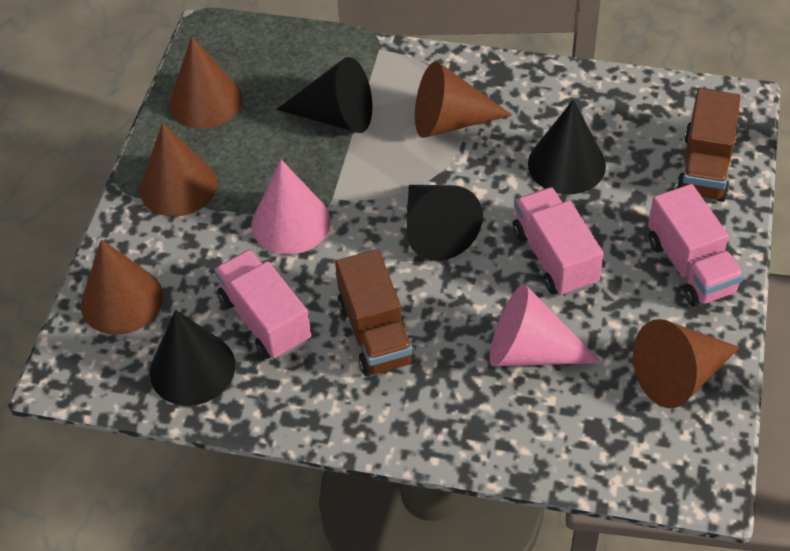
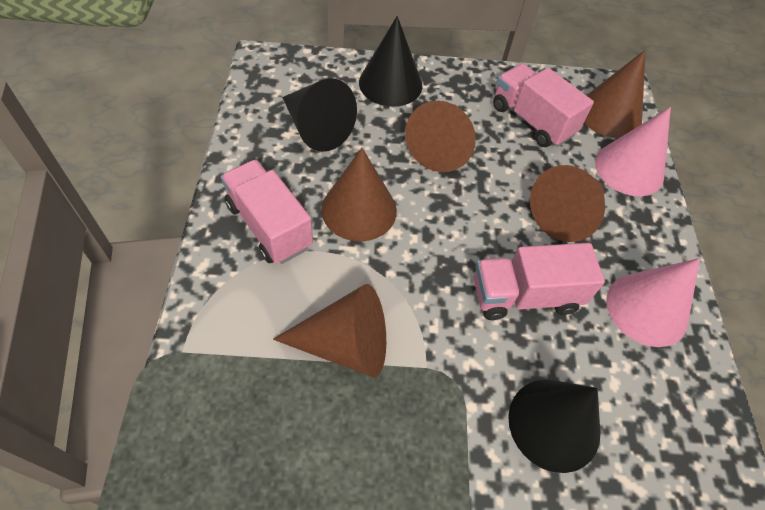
black cone: [150,310,235,406] [277,57,372,133] [406,185,483,261] [528,99,606,194] = 4 -> [282,79,357,152] [359,16,422,107] [508,380,600,473] = 3
brown truck: [335,249,415,376] [676,88,741,202] = 2 -> none = 0

